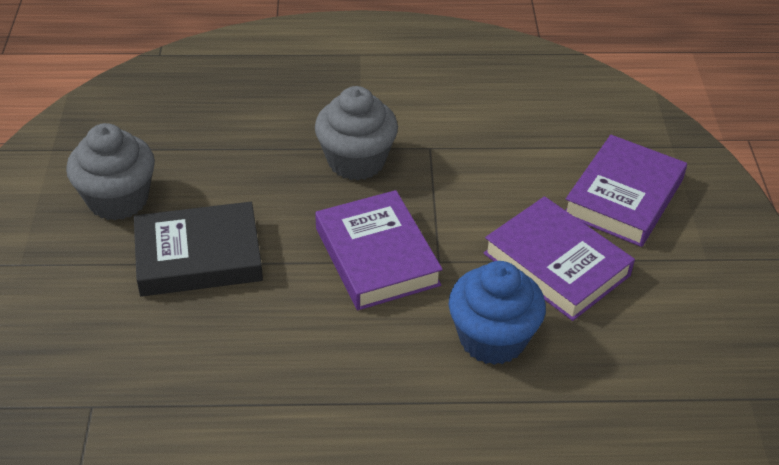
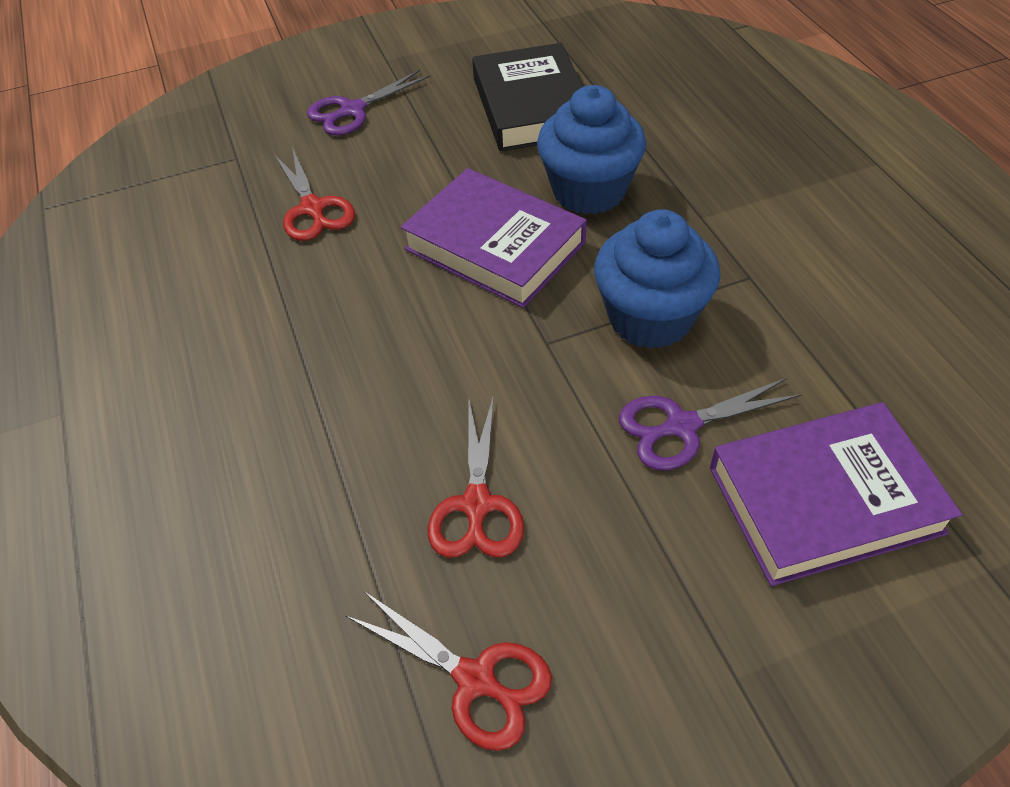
blue cupcake: [449,261,546,365] = 1 -> [537,85,646,214] [594,209,720,349] = 2
grey cupcake: [66,123,155,220] [315,86,398,180] = 2 -> none = 0
purple book: [315,190,443,310] [483,196,635,321] [565,135,687,247] = 3 -> [401,168,587,308] [710,402,962,586] = 2
purple scissors: none = 0 -> [307,70,431,135] [619,378,802,470] = 2
red scissors: none = 0 -> [274,147,355,241] [346,591,552,751] [428,395,524,558] = 3

